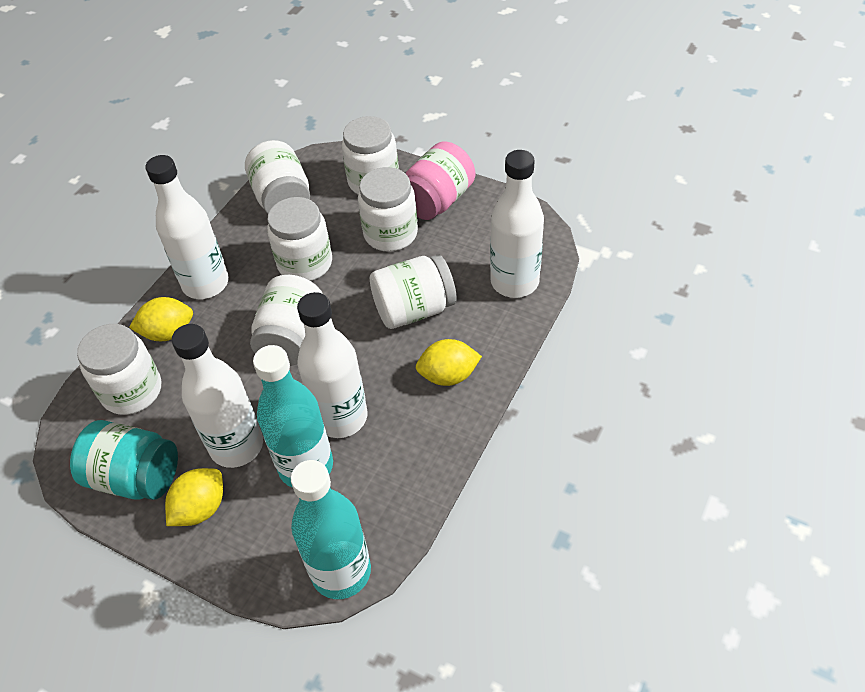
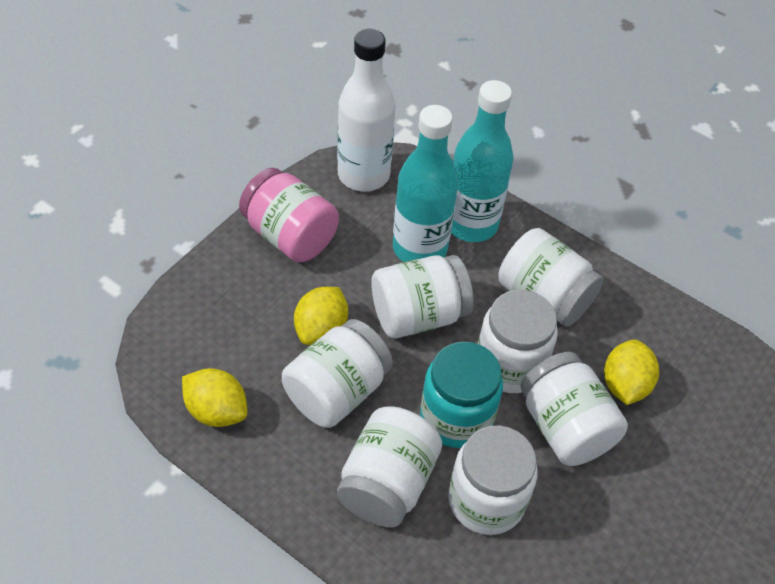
white bottle: [145,155,229,299] [172,324,263,468] [297,292,367,438] [490,150,544,298] = 4 -> [337,29,395,192] = 1

